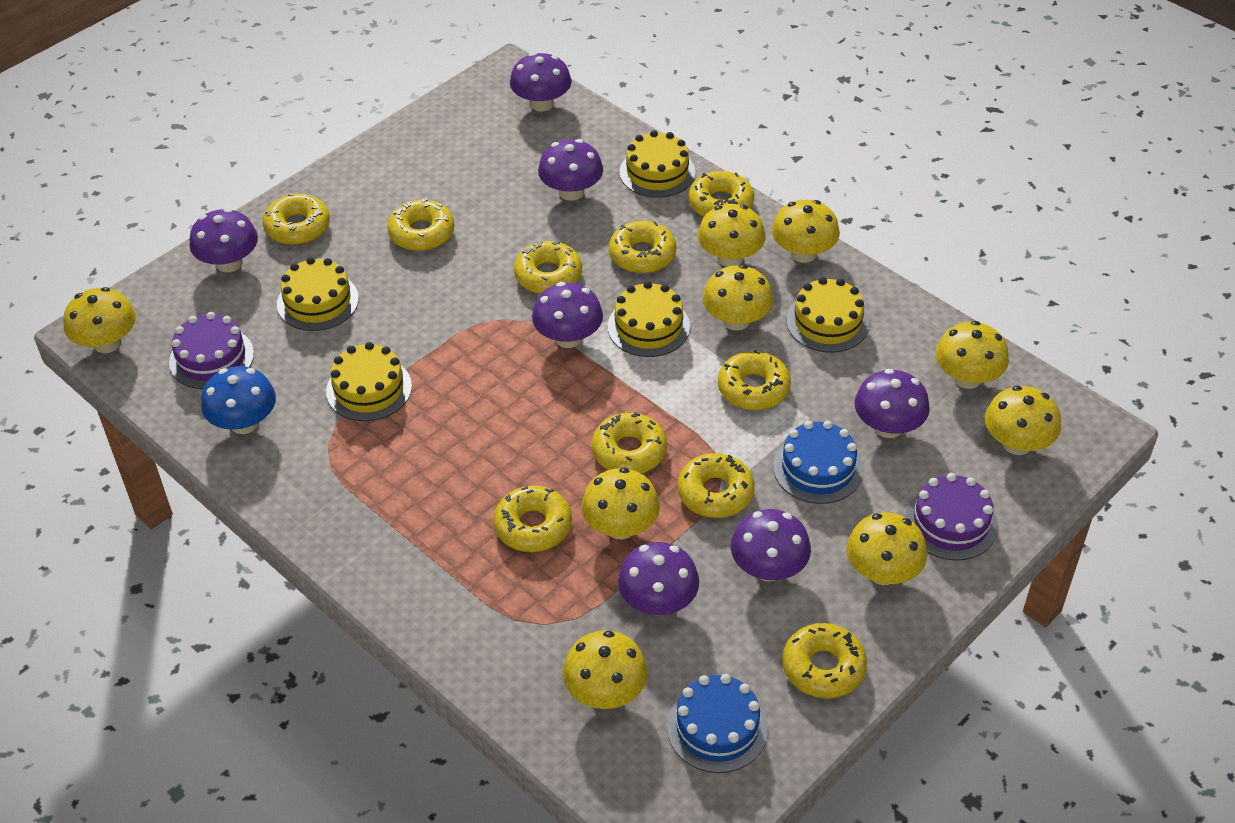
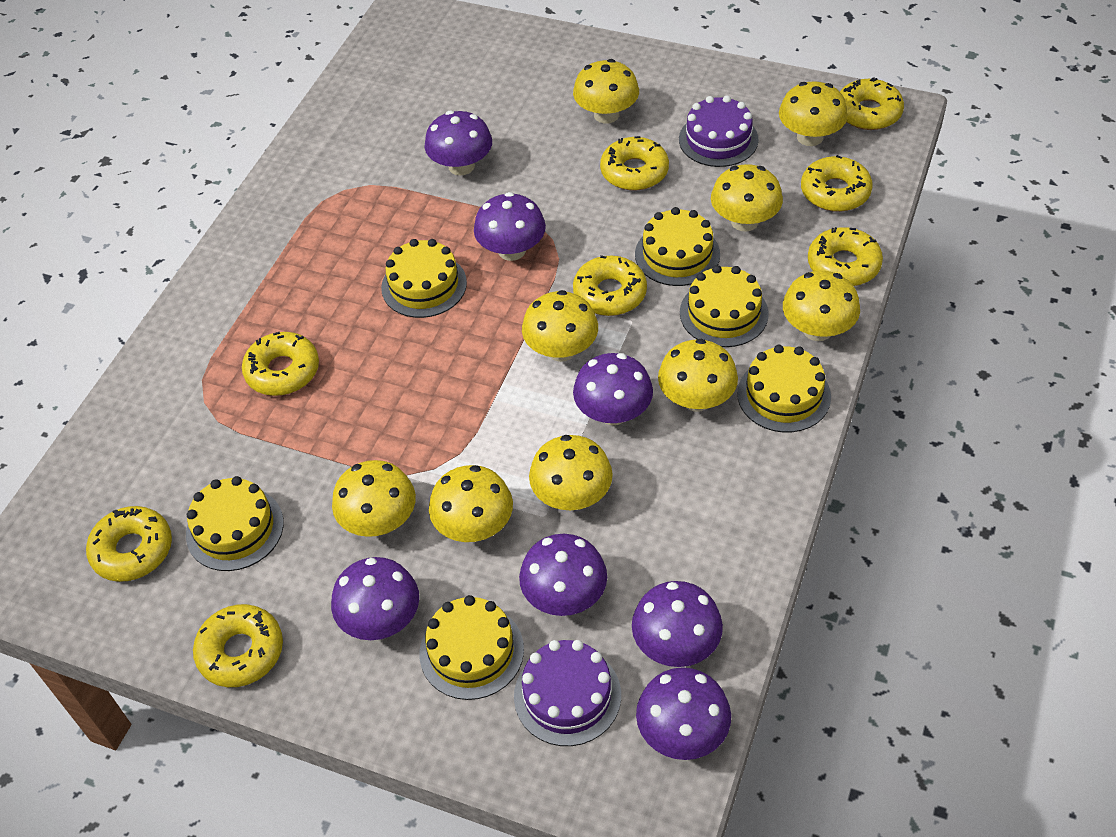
blue cake: [667,674,768,773] [773,421,863,504] = 2 -> none = 0
blue mushroom: [201,366,276,434] = 1 -> none = 0
yellow cake: [277,257,359,331] [326,342,412,421] [608,281,690,357] [620,130,695,198] [787,277,869,353] = 5 -> [186,476,284,571] [381,239,467,318] [419,595,524,700] [635,207,720,286] [680,265,769,347] [737,345,831,432] = 6
yellow donut: [263,193,330,245] [387,198,455,251] [493,486,572,552] [514,240,582,294] [592,412,667,474] [609,221,676,273] [678,453,755,518] [688,171,754,217] [718,350,791,410] [782,623,867,698] = 10 -> [86,506,172,582] [193,604,283,687] [242,332,319,396] [573,255,647,316] [600,136,669,191] [801,155,873,212] [808,227,883,286] [840,77,904,130] = 8

